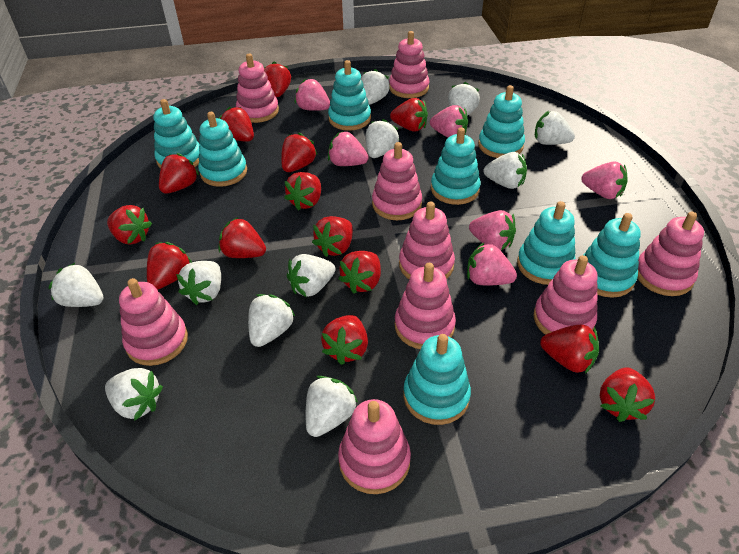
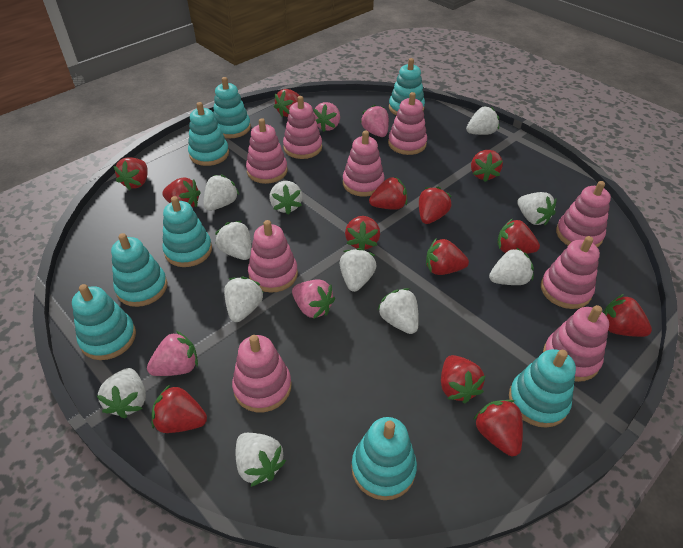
pink strawberry: [295,78,330,111] [328,131,369,166] [430,105,468,137] [467,243,517,285] [469,210,516,250] [581,161,627,199] = 6 -> [147,331,198,376] [292,279,335,319] [313,102,340,132] [360,105,389,137] = 4
red strawberry: [107,205,152,245] [147,242,192,290] [159,153,199,194] [218,217,266,258] [219,107,254,142] [264,62,291,97] [281,133,318,172] [284,172,321,211] [312,216,353,257] [321,315,368,365] [338,251,381,293] [390,98,428,132] [540,325,599,374] [600,367,655,422] = 14 -> [114,158,148,190] [152,385,207,433] [162,177,201,208] [274,89,300,117] [345,216,380,250] [369,177,407,210] [419,187,452,224] [426,239,469,275] [441,355,485,403] [471,150,503,182] [473,400,523,456] [497,218,540,254] [603,294,652,337] = 13

